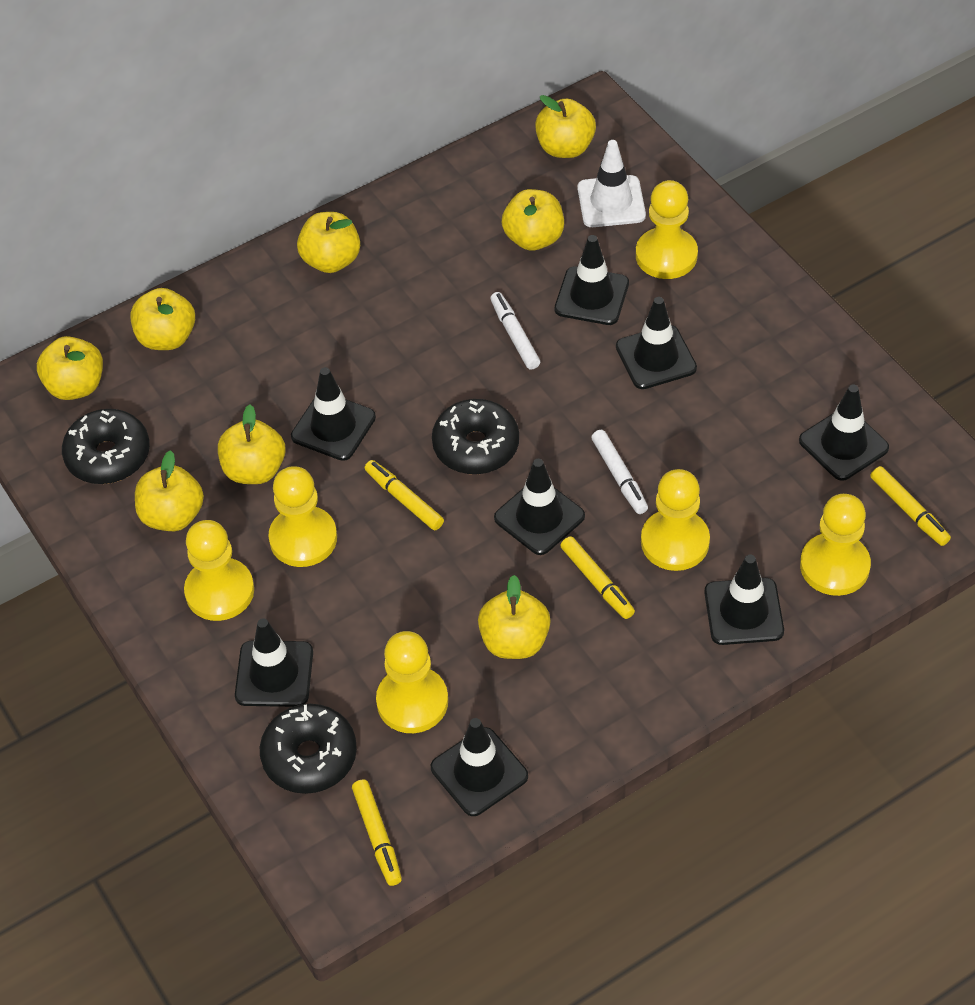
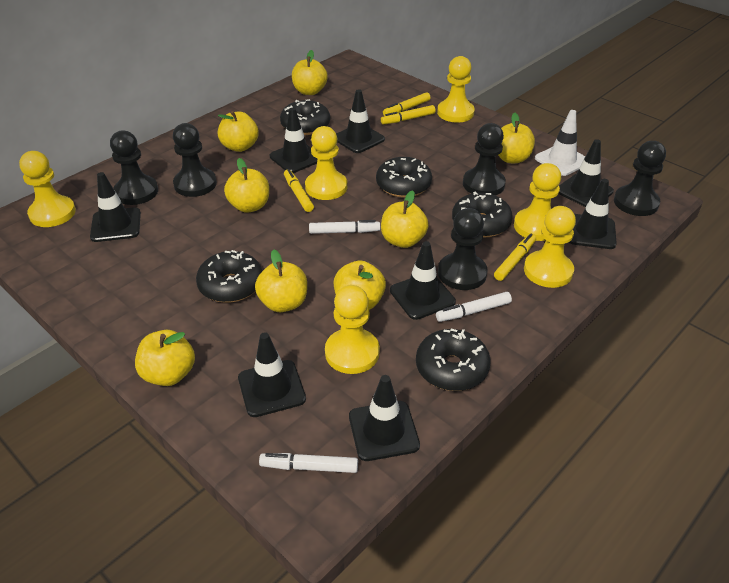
black donut: [62,409,150,484] [260,704,357,794] [432,399,519,474] = 3 -> [196,250,262,302] [280,99,330,135] [376,157,432,198] [416,328,491,391] [452,191,513,238] = 5
black pawn: none = 0 -> [110,130,158,205] [173,123,217,197] [438,208,488,290] [463,123,506,195] [614,141,666,216] = 5
white marker: [490,292,540,370] [591,430,648,514] = 2 -> [259,453,358,473] [309,220,380,234] [436,292,512,322] = 3

